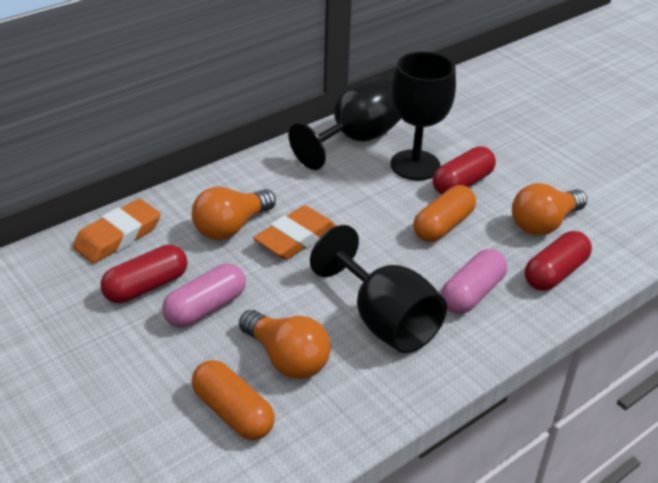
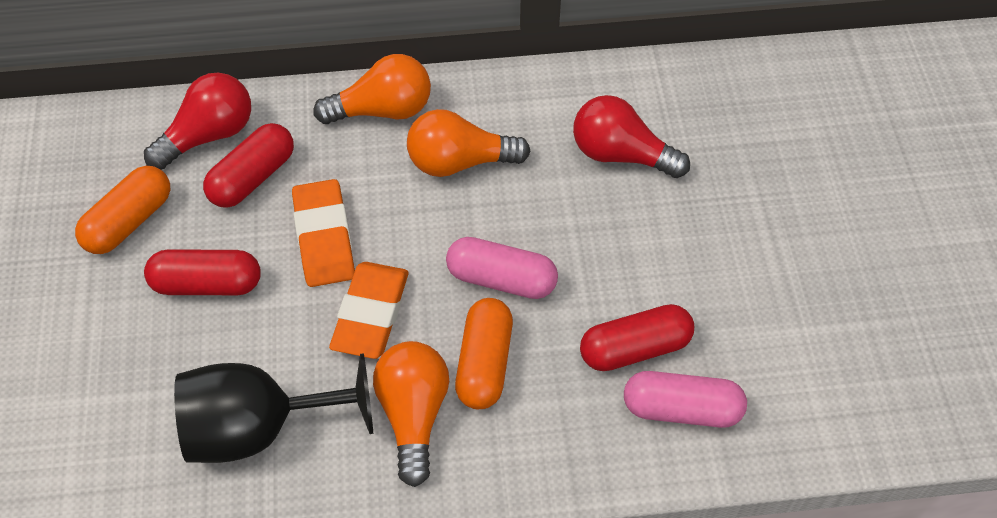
black goblet: [289,76,401,170] [310,225,447,353] [390,52,456,180] = 3 -> [174,353,373,463] = 1
red light bulb: none = 0 -> [144,73,251,170] [573,95,690,178] = 2

